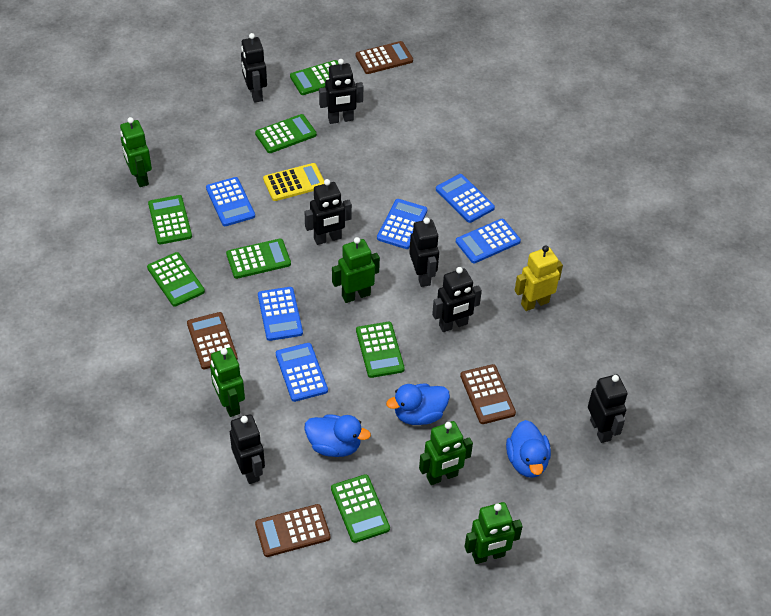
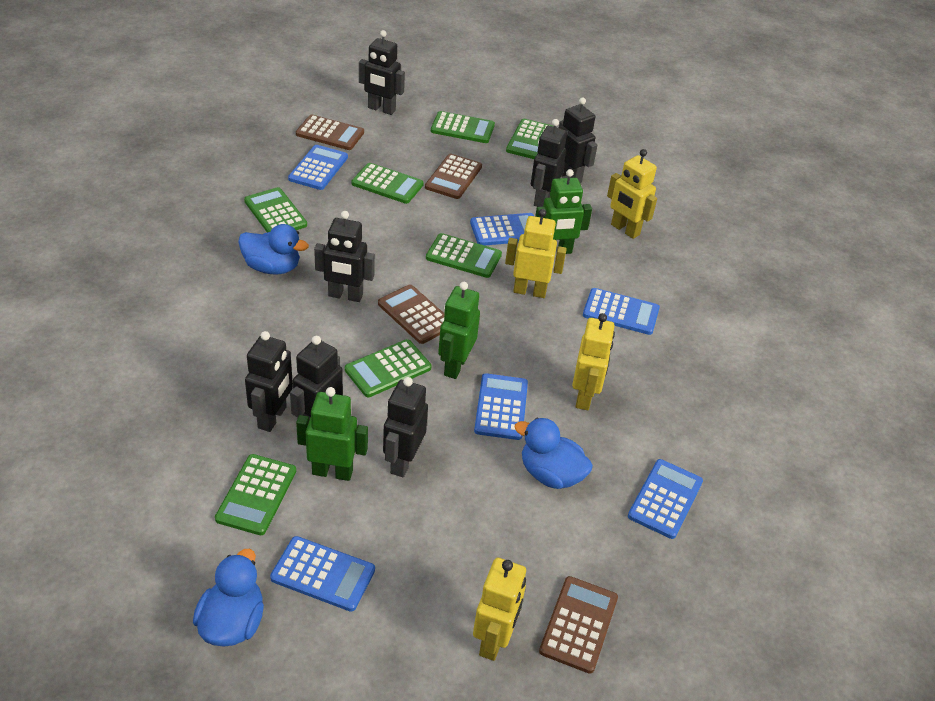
green robot: [120,117,152,187] [210,348,245,417] [332,237,380,303] [419,421,473,485] [465,502,523,564] = 5 -> [296,387,368,481] [438,282,480,379] [535,169,592,254] = 3
yellow calculator: [263,163,324,201] = 1 -> none = 0
yellow robot: [515,245,563,311] = 1 -> [473,558,526,661] [505,209,567,298] [572,313,615,410] [607,149,657,239] = 4

